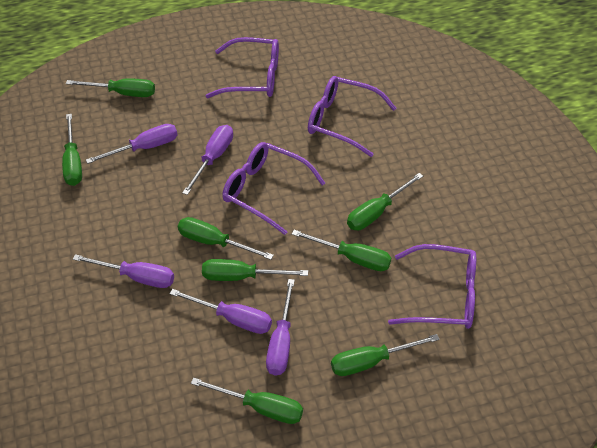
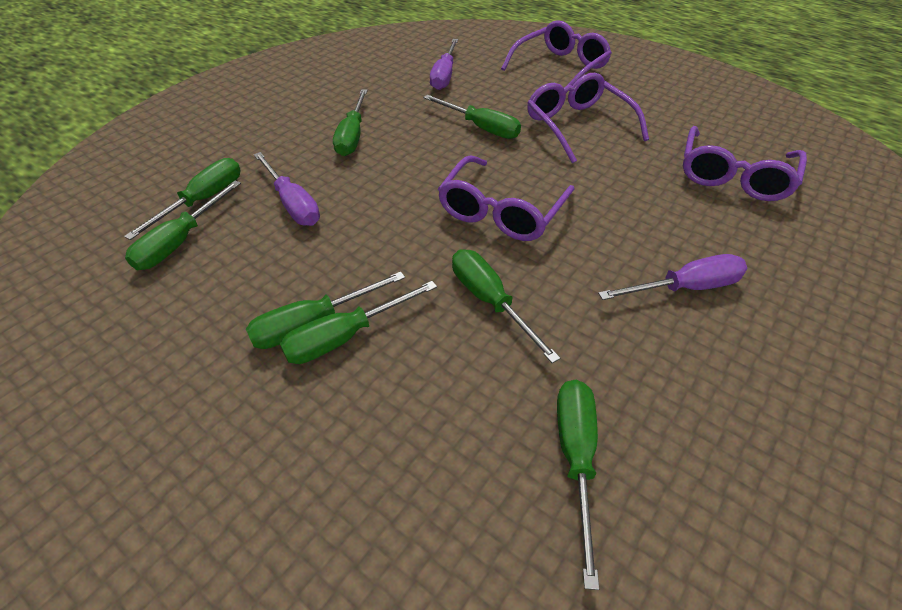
purple screwdriver: [73,254,174,288] [86,124,178,164] [170,289,272,334] [182,125,233,195] [266,279,295,376] = 5 -> [254,152,320,226] [430,39,458,90] [598,254,747,300] = 3

